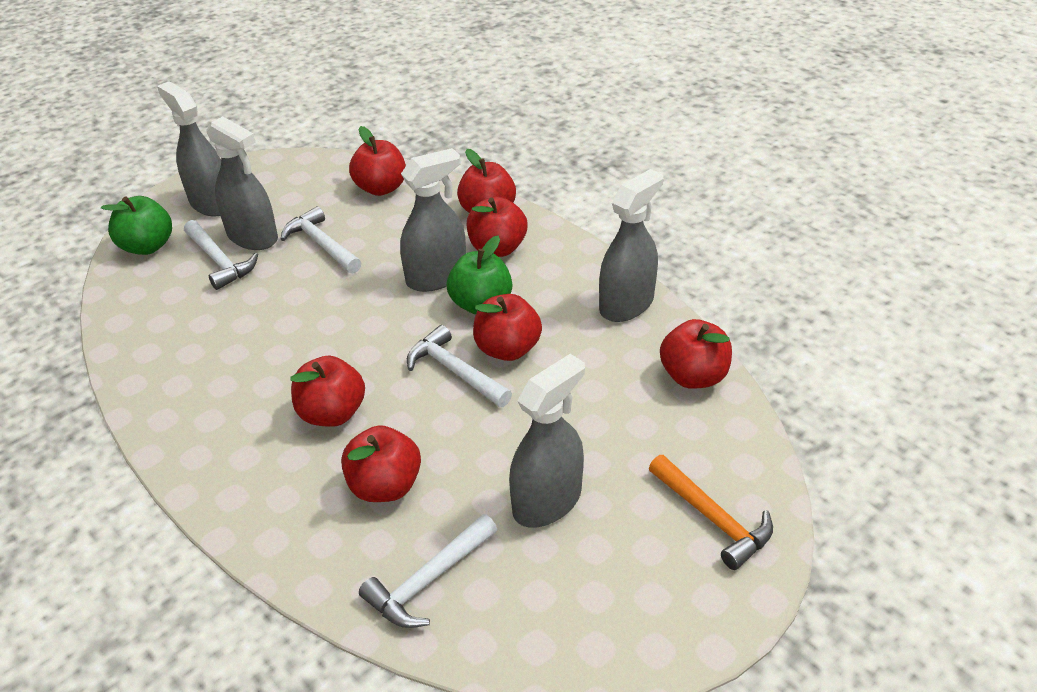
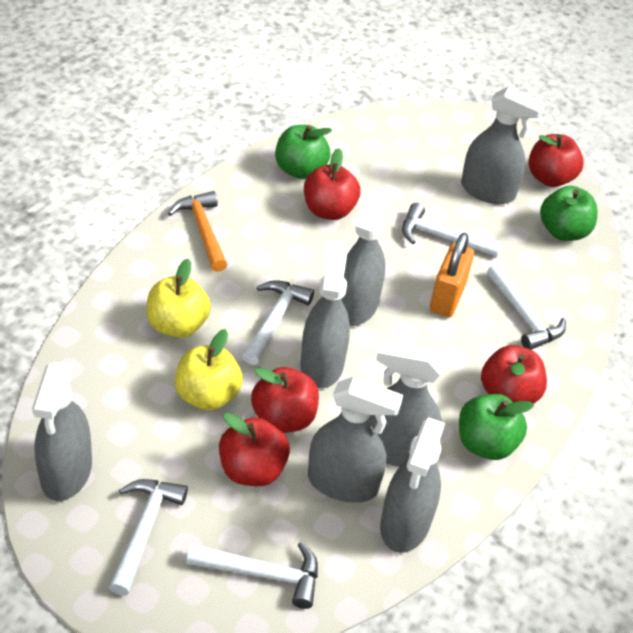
green apple: [101,196,172,255] [447,235,512,314] = 2 -> [275,125,332,179] [459,394,534,460] [540,186,598,241] = 3
grey spray bottle: [157,81,221,216] [206,116,278,250] [400,148,466,292] [509,354,585,528] [599,169,663,322] = 5 -> [32,362,92,501] [300,241,350,388] [308,377,403,503] [341,186,392,326] [369,341,443,467] [380,417,445,553] [461,87,545,204] = 7
orange padlock: none = 0 -> [430,233,474,317] = 1
red apple: [290,356,365,427] [341,425,421,502] [349,126,406,196] [457,149,516,213] [467,197,528,257] [473,294,542,361] [660,319,732,389] = 7 -> [219,413,290,486] [251,367,319,433] [304,148,360,220] [481,345,547,404] [529,134,584,187] = 5
white hammer: [184,220,258,290] [281,206,362,273] [359,514,497,628] [407,325,512,407] = 4 -> [109,479,188,596] [187,542,318,609] [242,280,314,365] [402,203,502,257] [487,264,566,350] = 5
yellow apple: none = 0 -> [147,259,211,338] [175,329,243,411] = 2

